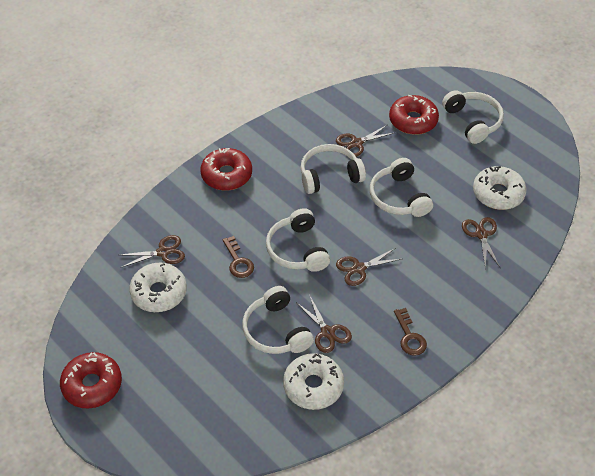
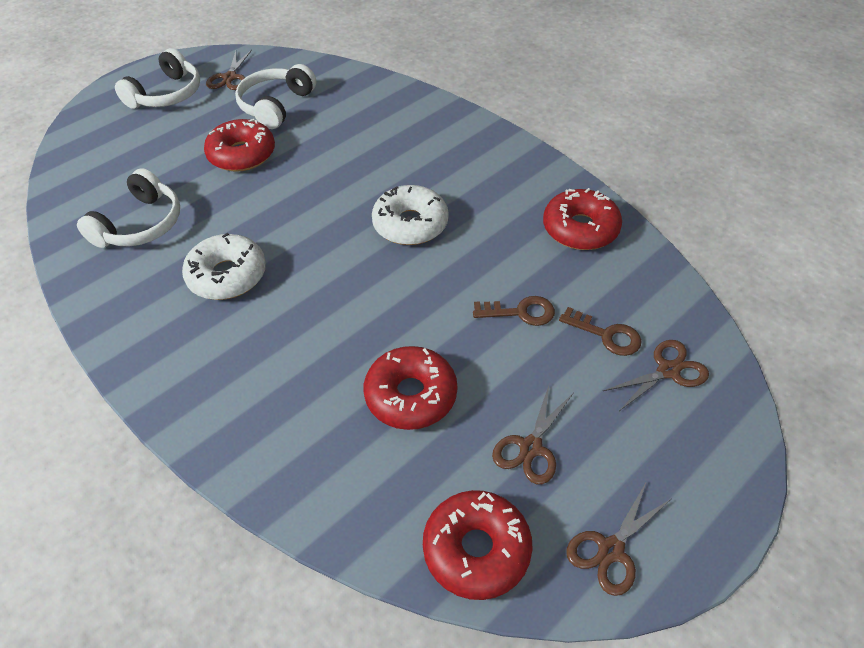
brown scissors: [120,235,185,268] [296,296,352,353] [336,125,394,157] [336,248,401,286] [462,217,501,270] = 5 -> [206,50,252,90] [492,386,574,484] [566,481,671,596] [603,340,709,411] = 4
red donut: [60,352,122,409] [200,148,252,191] [389,95,439,135] = 3 -> [204,119,275,172] [364,346,457,430] [423,490,533,600] [543,188,622,250] = 4
white donut: [129,263,187,312] [283,353,344,410] [473,166,526,210] = 3 -> [182,233,266,300] [372,185,449,245] = 2
white headphones: [242,286,314,354] [266,208,330,272] [300,144,366,194] [370,158,433,217] [442,90,504,144] = 5 -> [77,168,180,248] [115,48,200,109] [235,64,316,129] = 3

